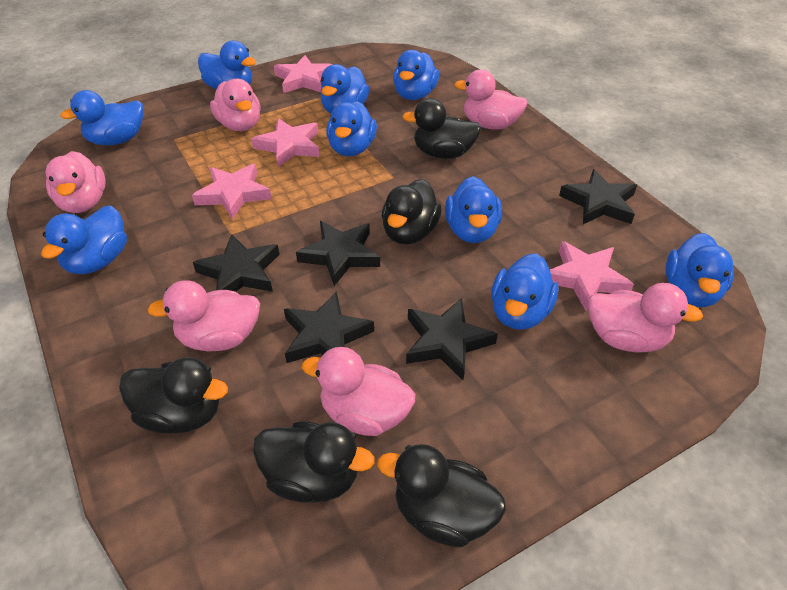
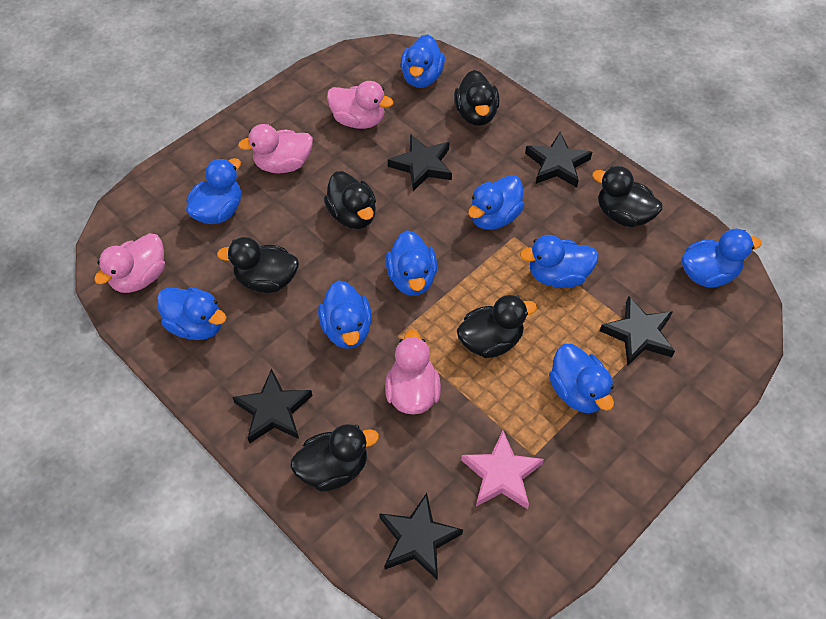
black duck: [119,357,228,433] [253,422,375,503] [377,444,506,547] [382,179,442,245] [402,98,481,159] = 5 -> [217,237,299,293] [290,424,379,492] [324,171,376,229] [454,70,500,126] [457,295,537,358] [592,166,663,227] = 6
pink duck: [45,151,106,213] [148,280,260,352] [210,79,261,131] [302,347,415,436] [454,69,528,130] [588,283,703,353] = 6 -> [94,233,165,293] [238,124,313,173] [327,81,393,129] [385,330,441,415] = 4
pink star: [192,164,272,220] [251,118,320,167] [274,55,333,93] [550,241,634,311] = 4 -> [461,431,544,509] = 1

